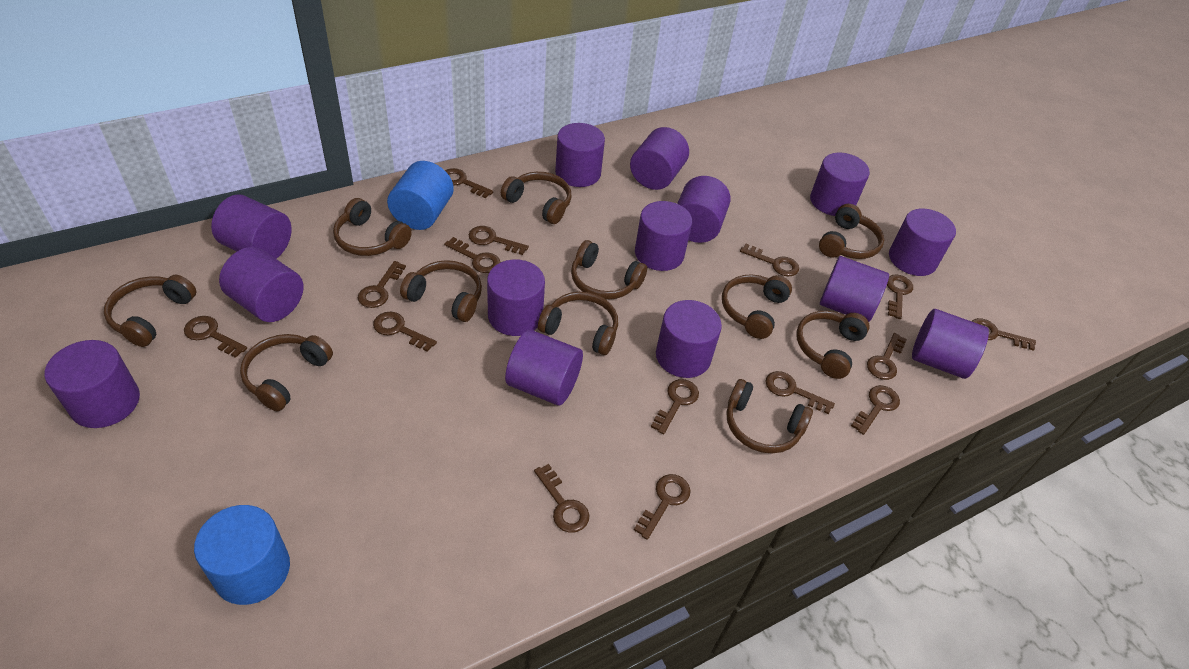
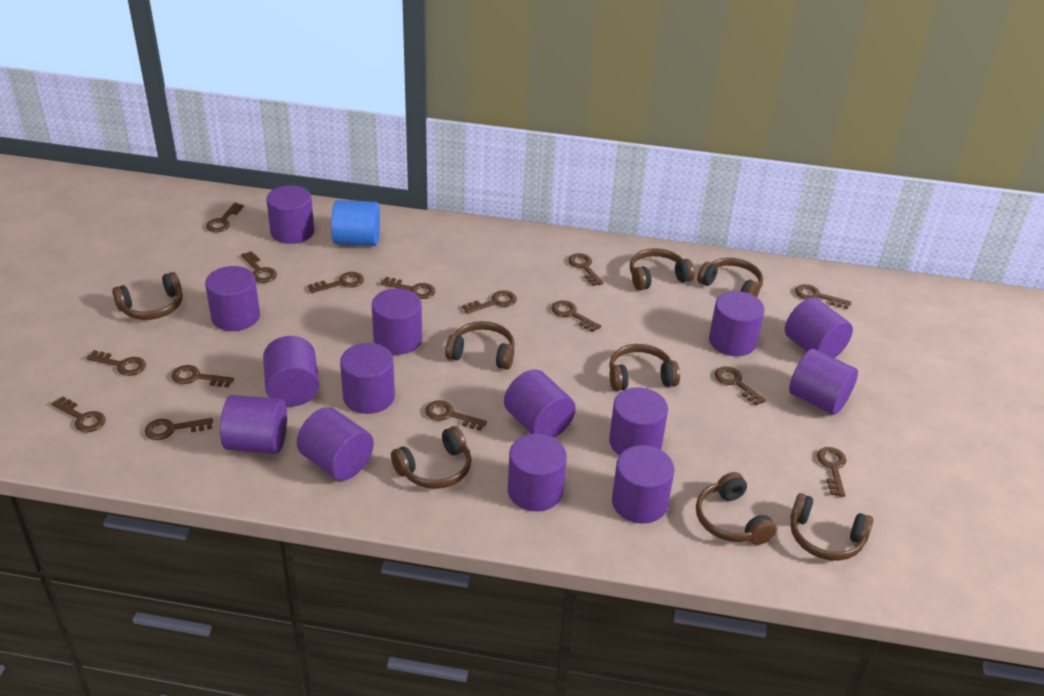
blue cylinder: [194,505,290,605] [387,161,454,230] = 2 -> [331,200,380,246] = 1
brown headphones: [104,275,196,347] [240,334,333,411] [333,198,412,256] [400,260,482,322] [501,172,572,224] [538,292,618,355] [571,240,647,300] [722,274,792,339] [727,379,813,453] [796,311,870,379] [819,204,884,259] = 11 -> [112,272,183,320] [391,426,472,489] [445,321,515,370] [609,344,680,391] [630,248,695,290] [696,472,777,545] [697,258,763,297] [790,493,873,561] = 8

